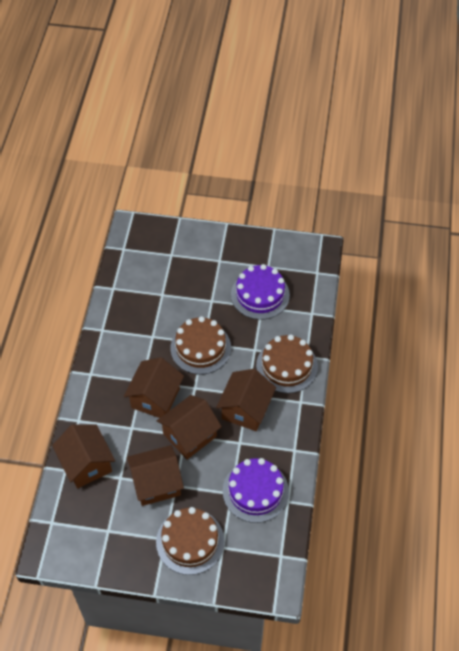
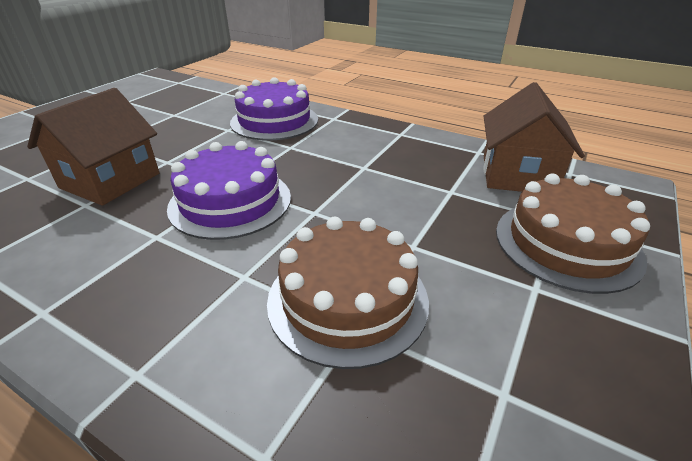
brown cake: [156,507,225,575] [170,316,231,374] [256,334,318,393] = 3 -> [267,217,429,369] [496,174,650,294] = 2
brown house: [52,424,115,488] [124,357,184,418] [127,445,184,506] [157,395,222,459] [216,369,276,431] = 5 -> [27,88,159,206] [483,82,585,192] = 2

